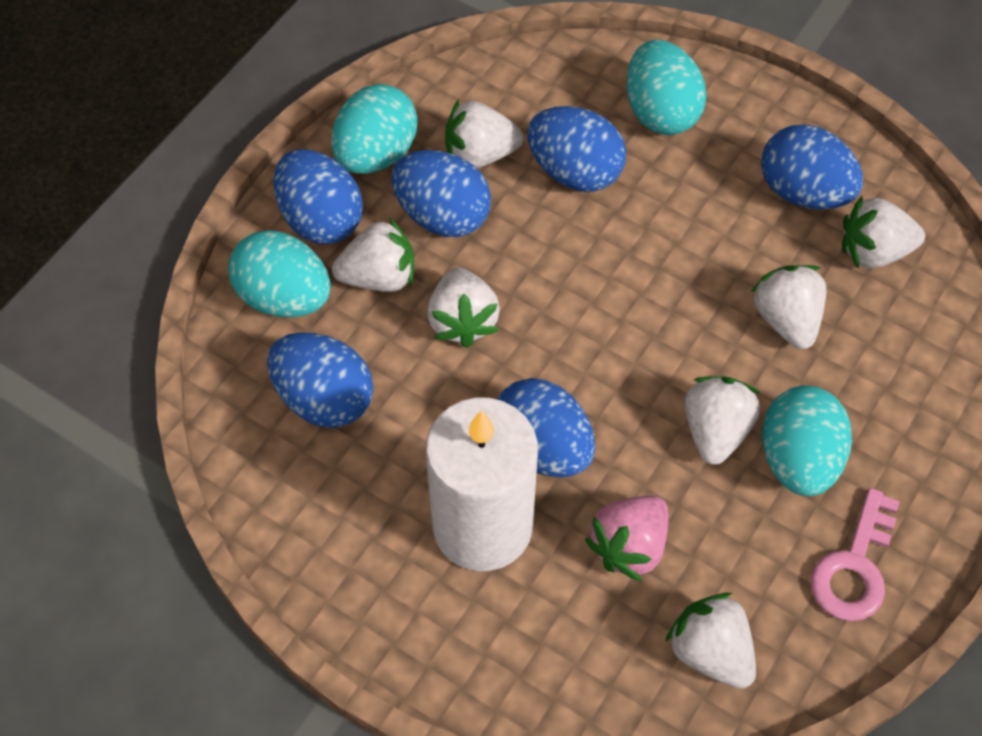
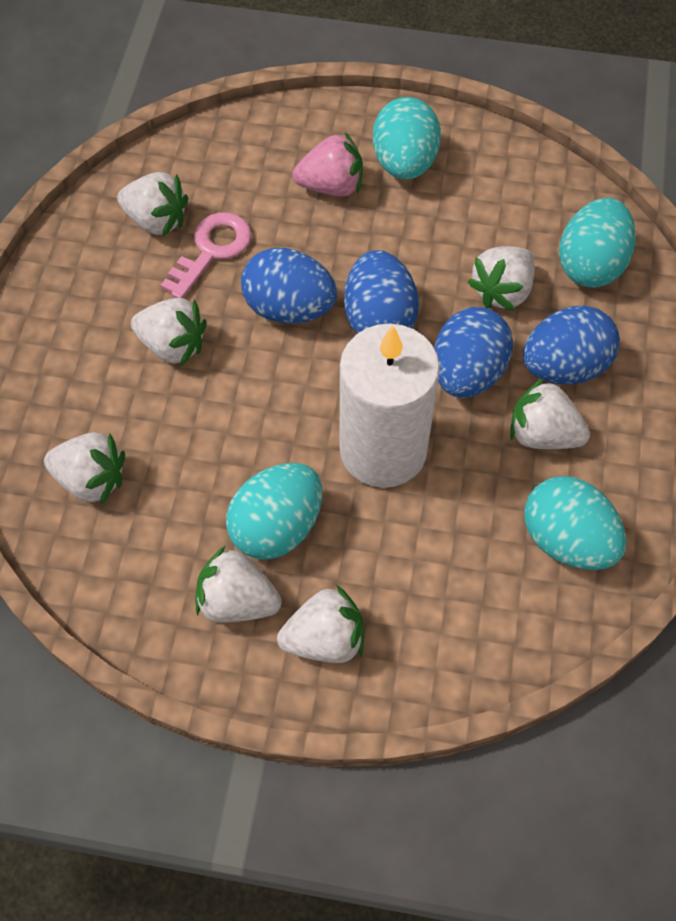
blue egg: [267,332,373,428] [273,149,363,244] [392,150,491,237] [497,378,595,477] [527,106,626,192] [761,124,863,210] = 6 -> [241,248,337,324] [344,250,419,334] [434,307,513,398] [523,305,620,384] = 4

